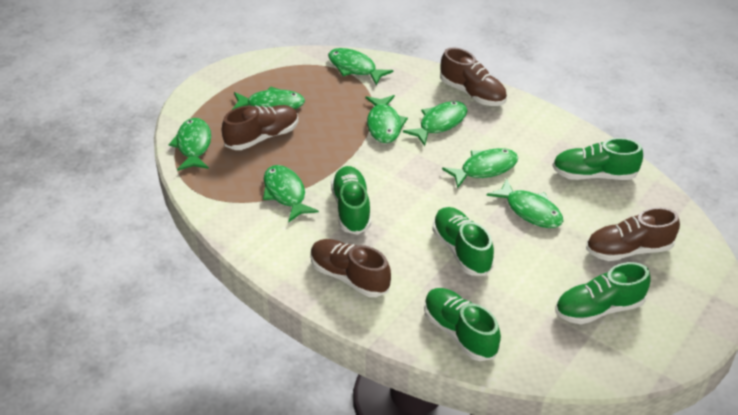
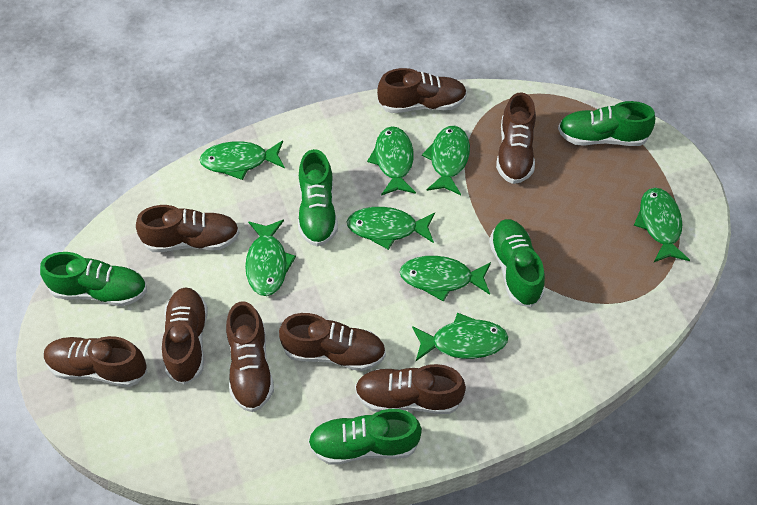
brown shoe: [221,105,298,150] [311,239,391,297] [440,47,507,106] [586,207,680,261] = 4 -> [44,336,148,387] [136,205,240,252] [162,287,208,385] [226,301,274,412] [279,313,386,371] [355,364,466,414] [377,68,467,113] [496,92,536,184] = 8

